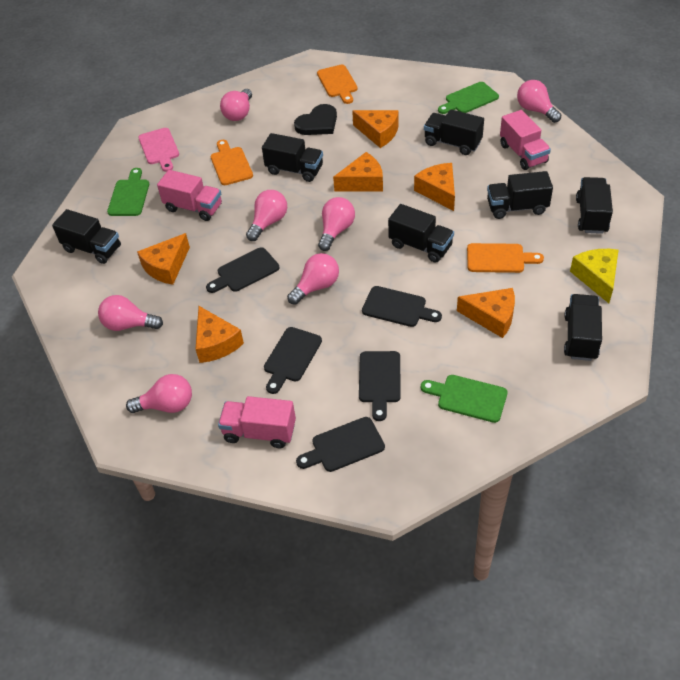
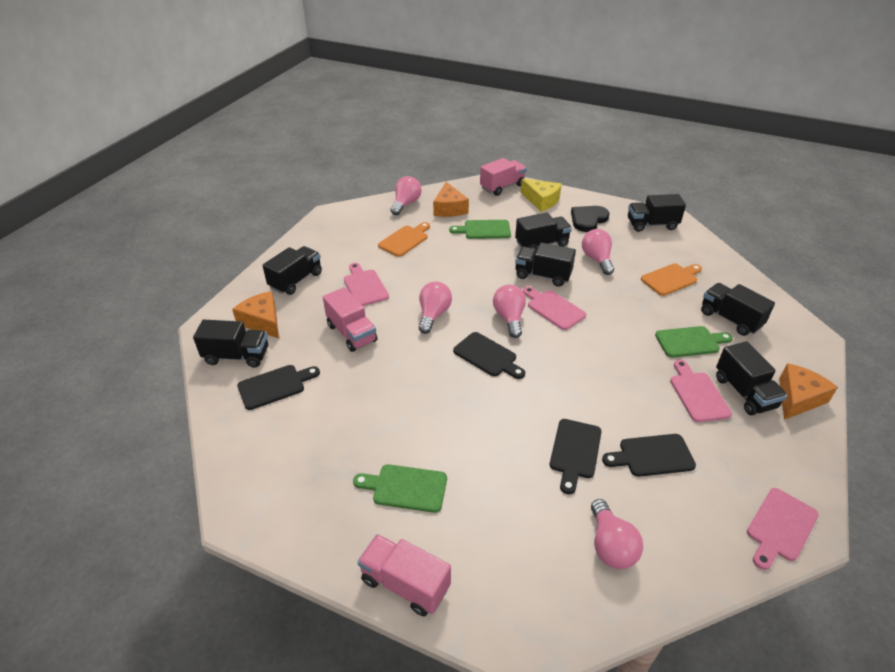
black cutting board: [206,247,280,293] [264,327,322,394] [296,417,385,472] [359,351,401,421] [362,286,442,327] = 5 -> [237,365,320,410] [453,332,525,379] [550,419,601,494] [602,434,696,477] = 4
orange cheese: [137,233,190,285] [196,306,244,363] [333,152,383,192] [352,110,399,148] [414,163,455,211] [457,288,515,338] = 6 -> [232,291,279,338] [433,182,469,217] [779,363,838,420] = 3
orange cutting board: [211,140,253,185] [317,65,358,104] [467,243,544,273] = 3 -> [378,222,430,257] [641,263,702,296] = 2
pink cutting board: [138,128,179,172] = 1 -> [344,263,389,306] [523,286,586,330] [670,360,732,422] [747,488,819,570] = 4
pink light bulb: [98,295,163,331] [126,374,192,413] [220,89,252,121] [246,190,287,241] [287,253,339,305] [318,197,355,251] [517,80,561,123] = 7 -> [391,176,422,215] [419,282,452,334] [493,285,526,338] [582,229,614,275] [591,499,643,569] = 5

